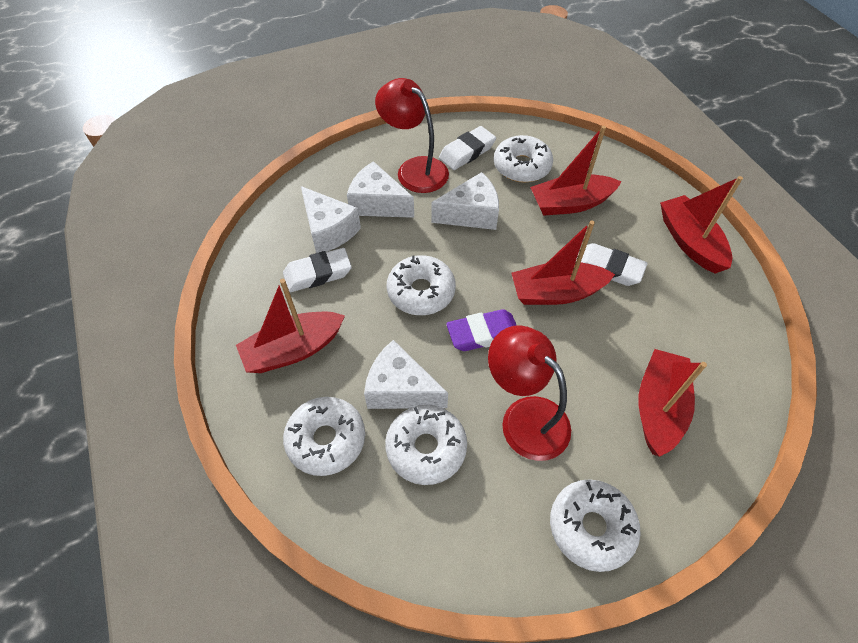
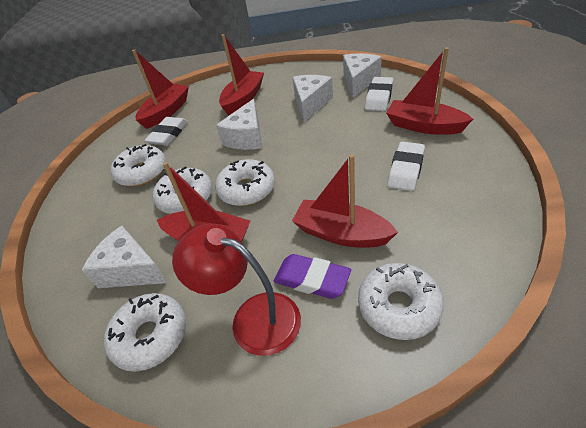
red lamp: [375,78,449,193] [488,325,571,461] = 2 -> [172,224,301,356] = 1

